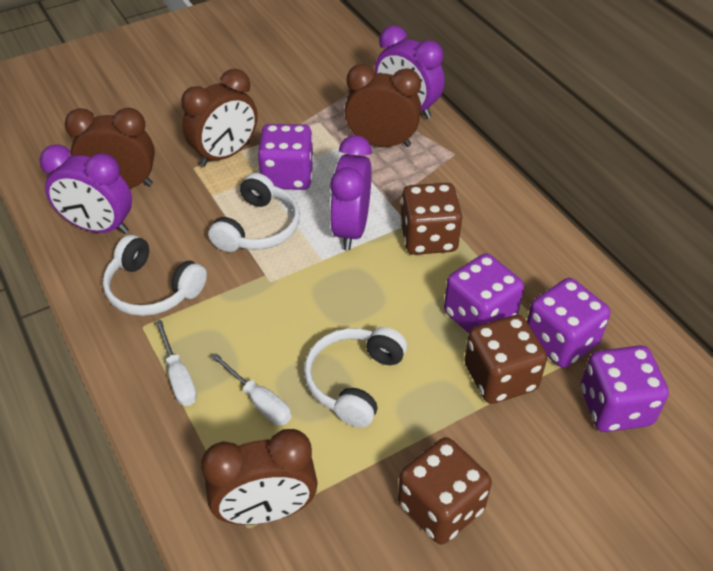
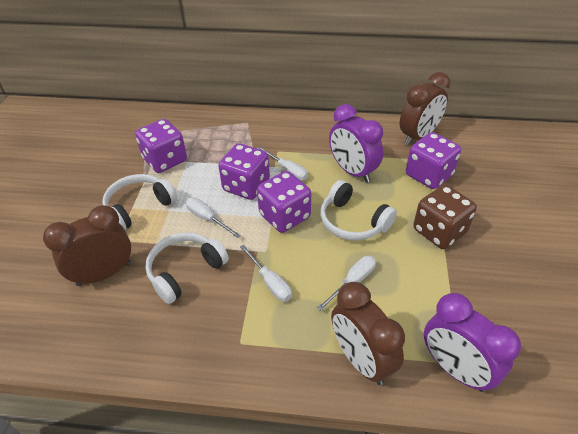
brown clock: [65,108,155,189] [181,69,258,167] [201,429,318,525] [344,64,421,147] = 4 -> [43,205,131,286] [331,282,405,385] [400,72,450,145] = 3
brown dice: [398,437,492,544] [400,183,462,255] [464,315,547,404] = 3 -> [413,185,477,249] = 1
purple clock: [40,144,132,234] [330,135,372,250] [375,25,445,119] = 3 -> [329,104,383,183] [424,293,521,392] = 2
white screwdriver: [156,320,197,406] [211,353,291,425] = 2 -> [186,197,240,238] [240,245,292,302] [257,147,308,181] [317,256,376,311] = 4

